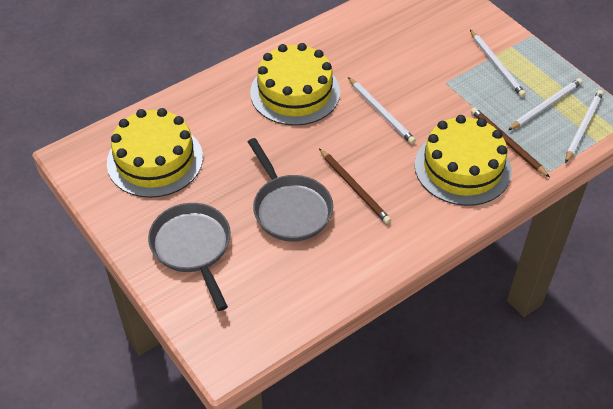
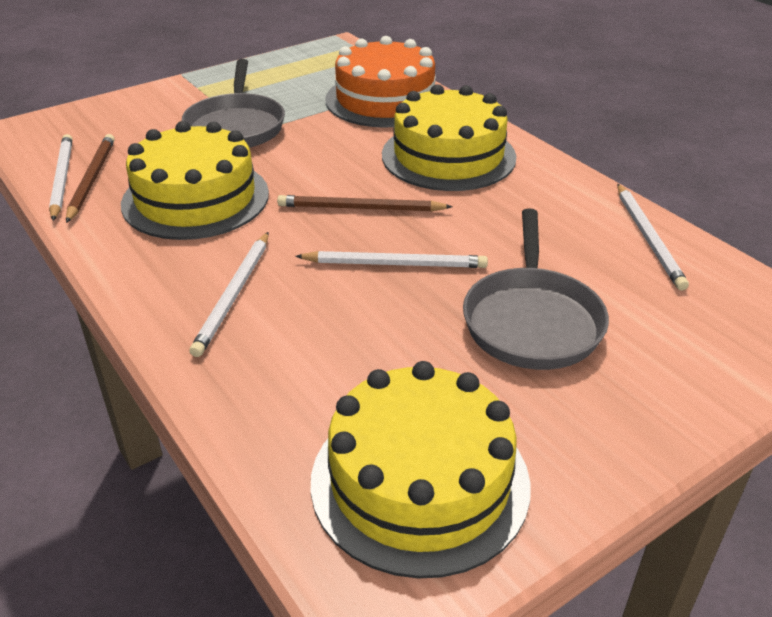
orange cake: none = 0 -> [325,36,436,128] = 1

